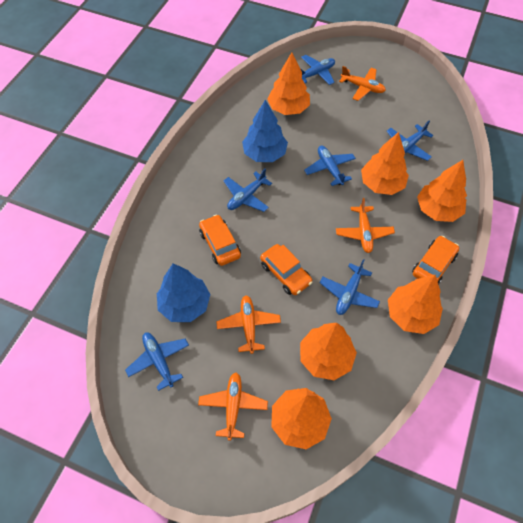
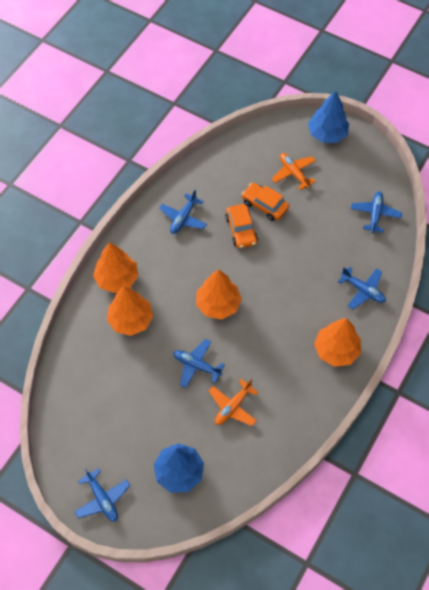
blue plane: [125,332,189,391] [224,168,272,212] [300,55,335,85] [304,146,356,186] [320,259,380,315] [387,121,434,161] = 6 -> [75,468,130,522] [159,190,207,234] [173,339,225,388] [338,267,386,309] [351,191,402,233] = 5
orange car: [199,214,241,266] [260,244,312,295] [412,236,459,285] = 3 -> [225,204,258,248] [242,183,289,221] = 2
orange plane: [198,372,268,441] [216,296,281,354] [336,198,395,253] [339,66,386,101] = 4 -> [209,379,259,426] [272,153,316,190] = 2
orange tree: [267,53,310,115] [271,388,332,449] [300,323,357,380] [361,132,409,195] [388,275,443,334] [417,160,467,222] = 6 -> [93,242,138,293] [107,286,153,336] [196,269,242,319] [314,318,361,367] = 4

